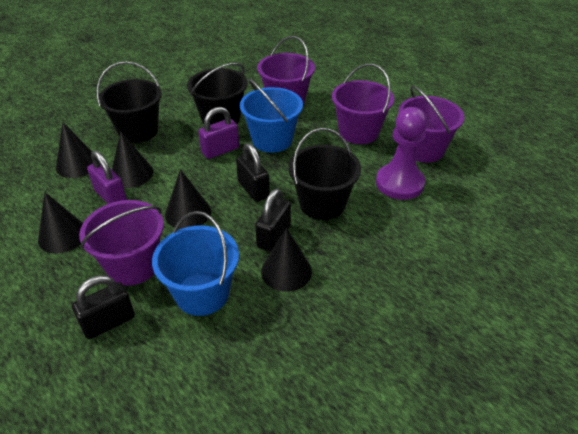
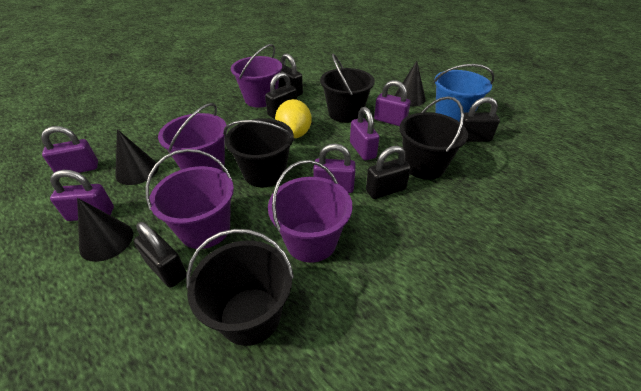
black bucket: [97,61,162,143] [187,63,248,125] [288,128,361,220] = 3 -> [186,229,294,346] [223,118,295,187] [320,53,375,123] [400,96,468,180] = 4
black cone: [38,192,83,254] [56,122,93,178] [112,131,153,188] [165,170,211,229] [261,228,312,292] = 5 -> [77,198,133,262] [115,129,159,185] [394,61,426,106] = 3
black padlock: [72,275,135,339] [236,143,270,202] [255,188,291,252] = 3 -> [134,222,187,288] [265,72,297,119] [278,53,303,97] [366,146,411,199] [459,97,500,142] = 5
blue bucket: [152,211,239,316] [240,78,303,153] = 2 -> [434,64,494,121] = 1
purple padlock: [87,150,127,204] [198,107,239,159] = 2 -> [41,126,98,173] [50,170,114,221] [313,144,356,193] [350,107,379,160] [374,80,411,126] = 5
purple pawn: [376,107,427,200] = 1 -> none = 0
yellow lemon: none = 0 -> [275,99,312,138] = 1

